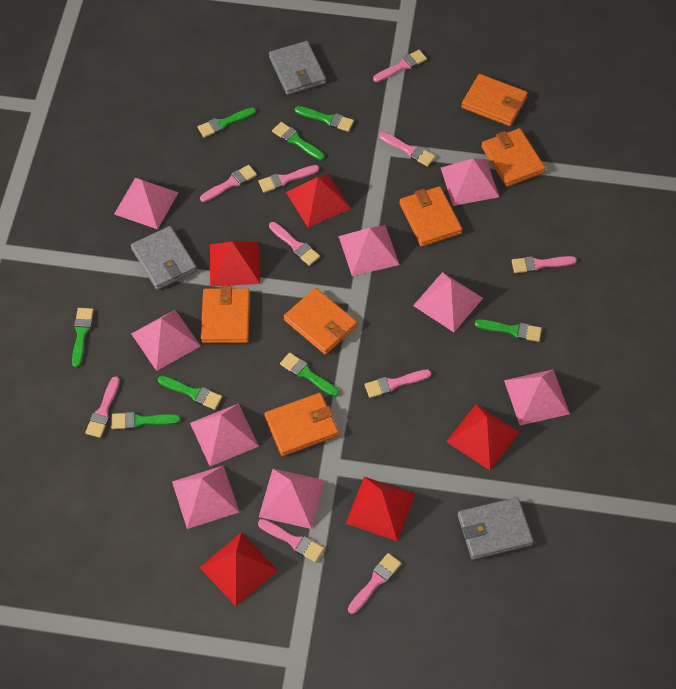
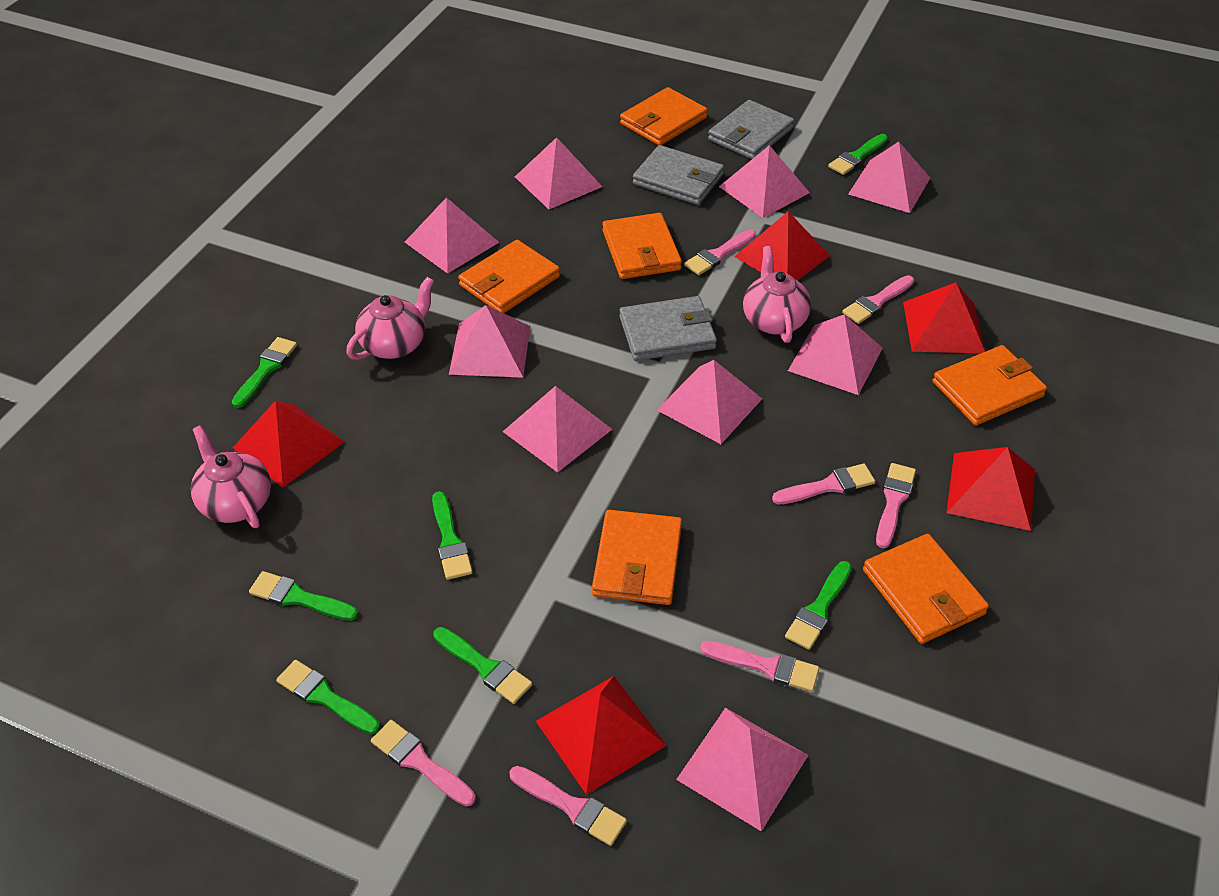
green brush: [72,308,94,368] [111,412,181,429] [158,376,222,410] [198,107,256,138] [272,122,324,160] [280,352,339,397] [295,106,354,132] [475,319,542,342] = 8 -> [232,337,297,408] [249,571,358,621] [276,660,380,735] [432,491,473,580] [433,627,532,704] [785,561,852,650] [828,134,888,175] = 7
pink brush: [85,376,120,438] [200,165,257,202] [258,165,319,193] [258,519,324,562] [269,222,320,266] [348,553,401,614] [365,370,431,398] [373,50,427,82] [379,132,435,167] [512,256,577,273] = 10 -> [371,720,475,807] [509,766,627,846] [684,229,756,275] [700,641,819,692] [772,463,875,504] [842,275,914,324] [876,463,916,549] = 7
pink teapot: none = 0 -> [191,425,271,528] [346,277,434,360] [743,246,811,343] = 3

